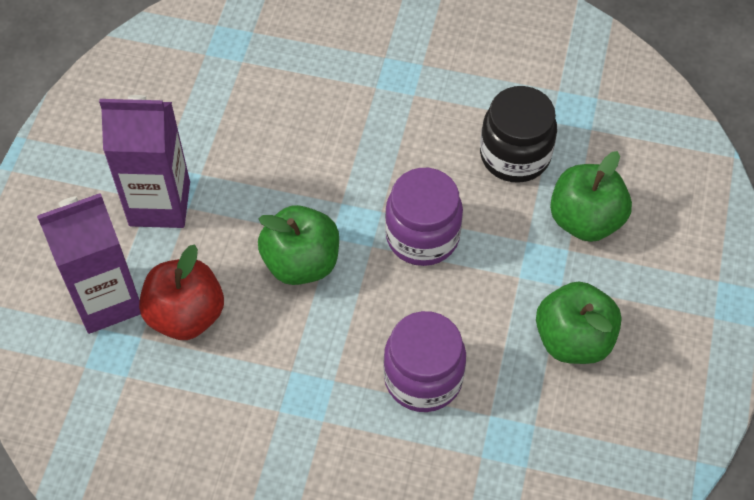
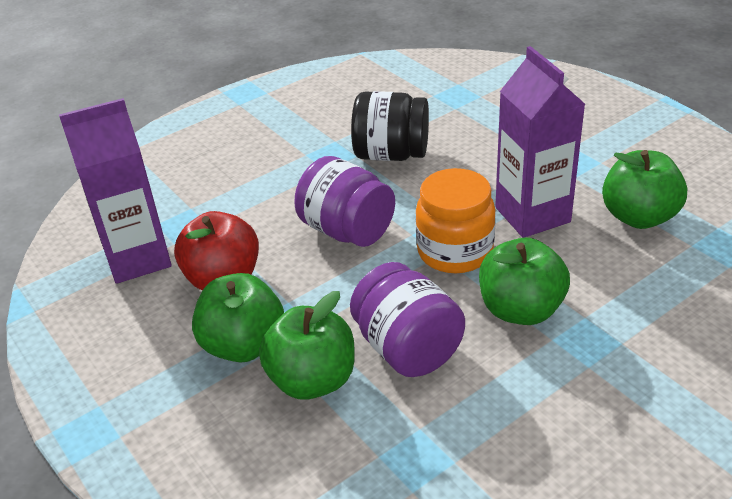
green apple: [258,205,339,285] [536,282,621,364] [550,151,632,242] = 3 -> [192,273,284,362] [259,291,355,400] [479,238,570,325] [602,150,687,229] = 4
orange jar: none = 0 -> [416,168,496,273] = 1

